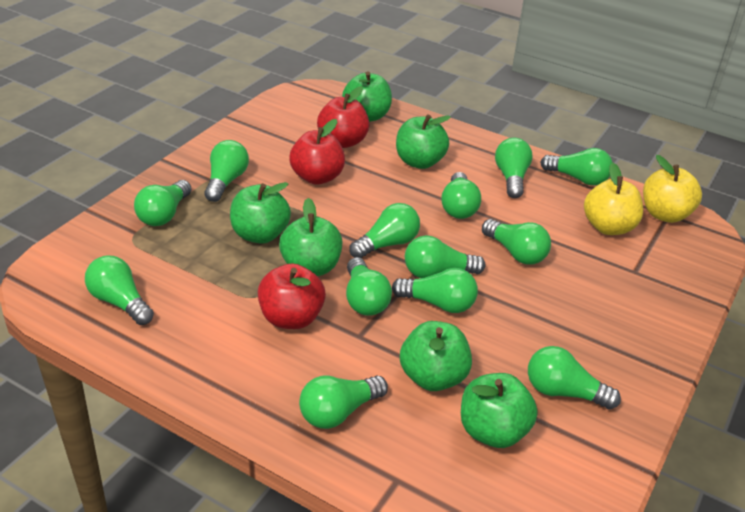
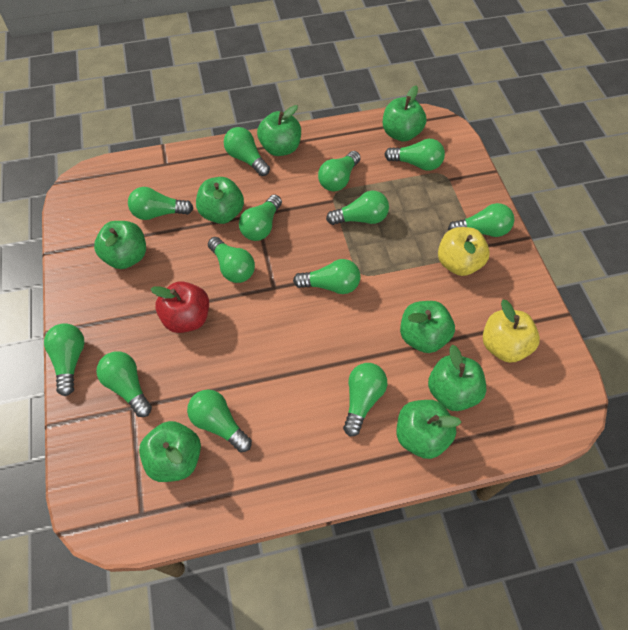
green apple: [230,182,291,244] [279,198,342,276] [342,72,392,122] [396,114,451,169] [400,321,472,391] [461,373,538,448] = 6 -> [94,221,146,269] [139,421,201,482] [196,177,244,224] [257,105,301,156] [383,85,426,142] [396,400,461,459] [400,301,455,353] [428,345,486,411] = 8
red apple: [258,263,326,329] [289,119,345,185] [317,86,369,148] = 3 -> [151,281,209,333] = 1

